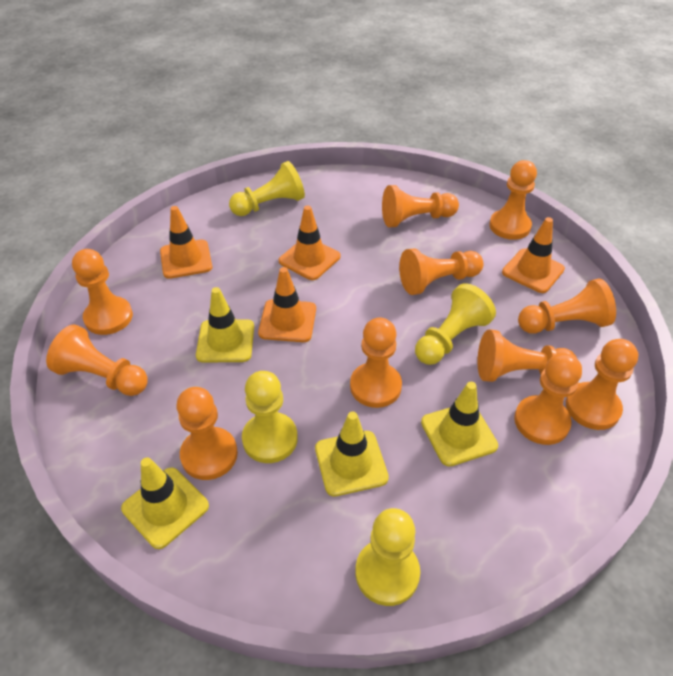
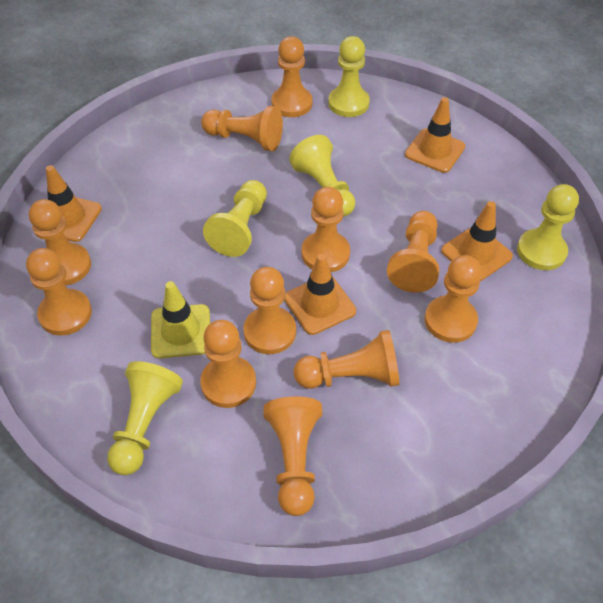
yellow pawn: [229,161,305,216] [242,371,298,463] [355,508,420,606] [415,283,496,365] = 4 -> [107,361,183,475] [203,180,267,257] [289,135,356,217] [328,36,370,117] [517,184,579,270] = 5
yellow traffic cone: [121,457,209,549] [196,287,254,363] [315,411,389,497] [421,382,498,467] = 4 -> [151,281,210,358] = 1

